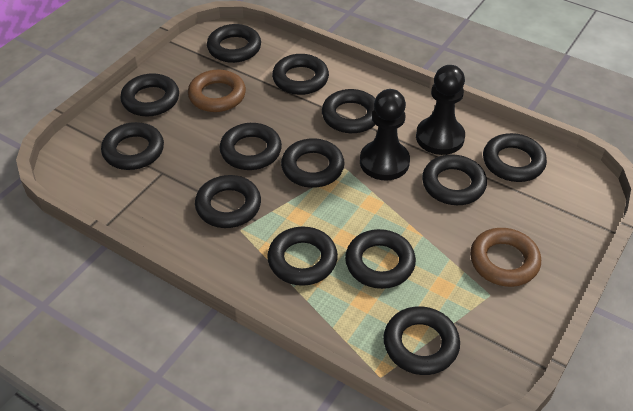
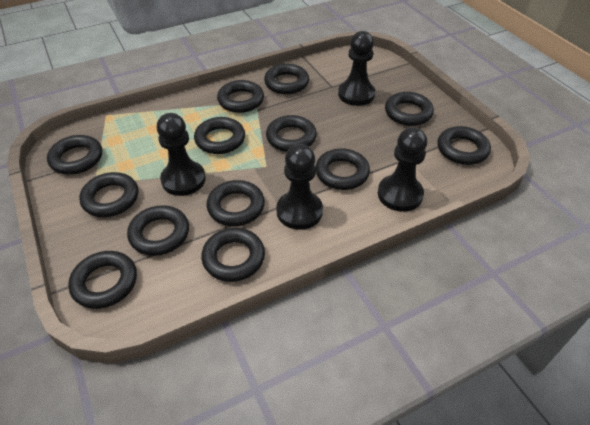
black pawn: [360,89,410,181] [416,65,465,155] = 2 -> [157,113,206,196] [276,144,323,230] [338,31,375,106] [378,127,427,212] = 4
brown ring: [188,70,246,112] [470,228,541,287] = 2 -> none = 0

